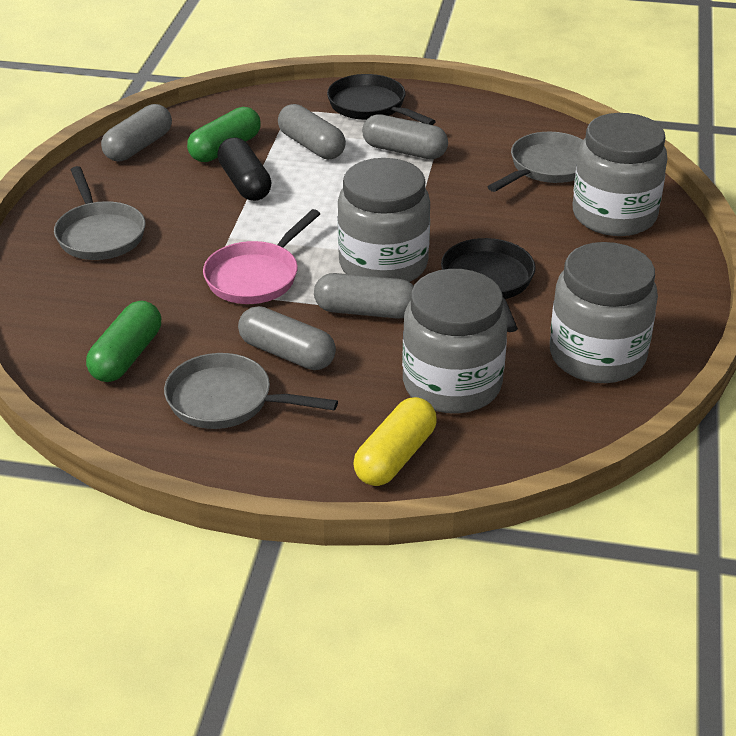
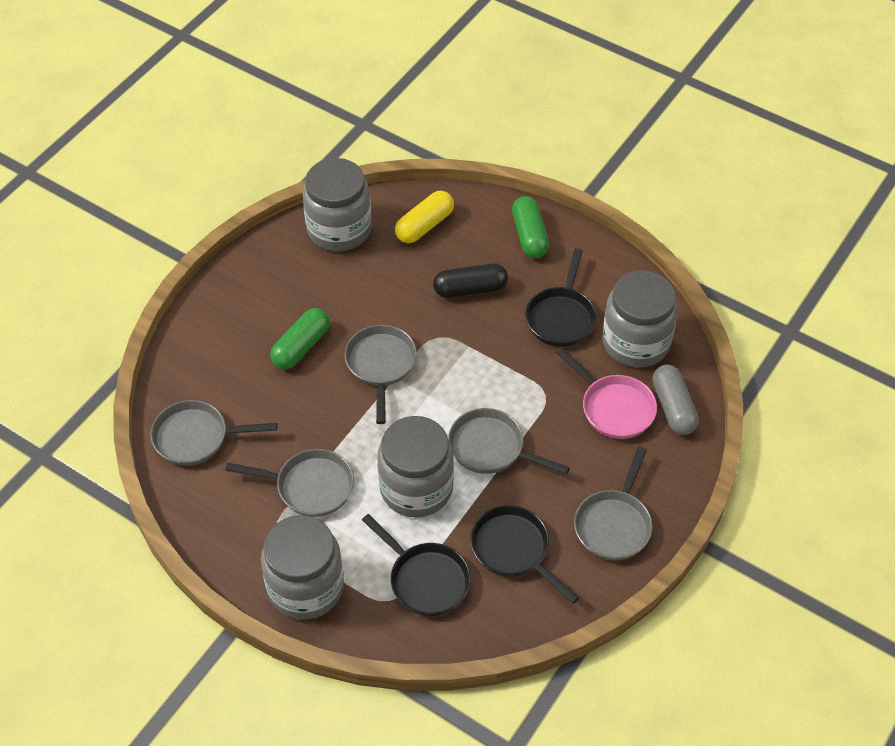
black pan: [327,74,436,125] [441,238,536,332] = 2 -> [362,514,471,616] [470,505,579,604] [525,248,596,347] = 3
grey capsule: [101,104,172,161] [238,306,336,370] [278,104,346,159] [314,273,414,319] [362,114,448,159] = 5 -> [652,365,699,435] = 1
grey pan: [54,166,145,260] [164,353,338,429] [488,132,583,192] = 3 -> [151,400,277,466] [225,449,354,517] [344,325,417,424] [448,408,570,475] [574,447,652,561] = 5

